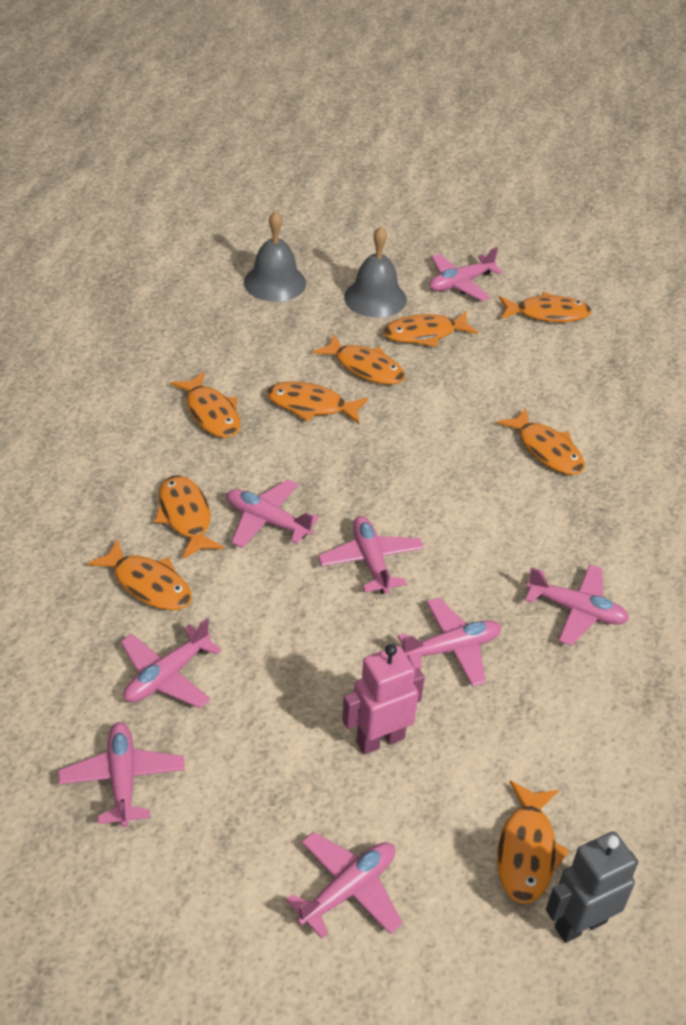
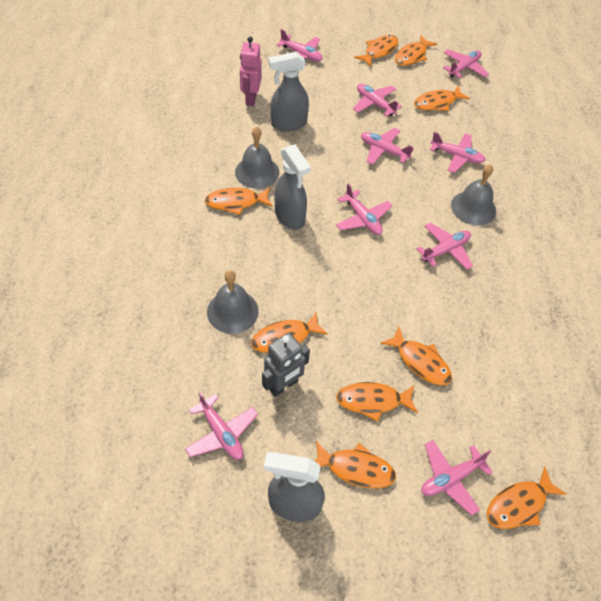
grey bell: [244,211,306,302] [344,227,407,318] = 2 -> [207,270,259,334] [235,126,279,189] [451,164,496,225] = 3
grey spray bottle: none = 0 -> [264,452,325,522] [268,52,309,132] [275,144,311,230] = 3
pink plane: [58,722,185,827] [121,618,221,708] [226,479,319,548] [286,832,402,939] [318,516,424,594] [397,598,501,687] [429,247,503,301] [525,564,629,646] = 8 -> [185,392,258,460] [276,29,322,62] [336,183,392,235] [353,84,402,117] [361,128,414,165] [416,222,473,270] [421,440,493,515] [430,132,485,173] [443,49,489,78] = 9

